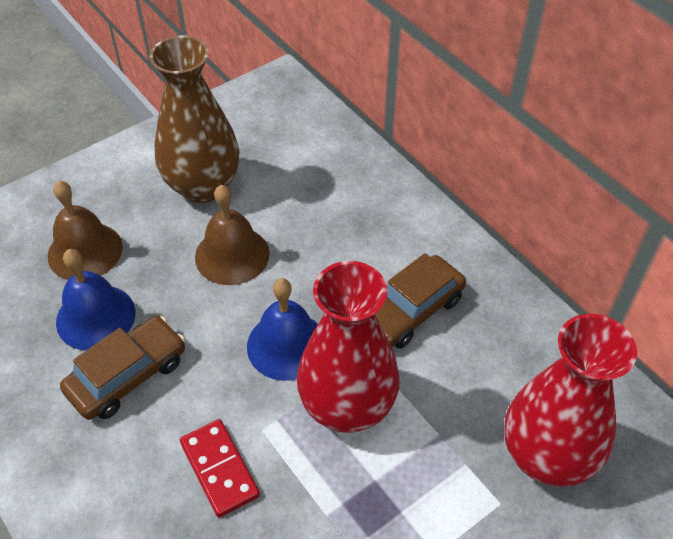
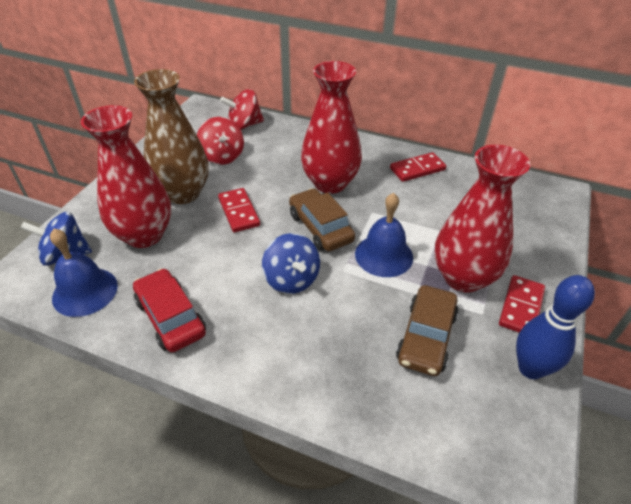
blue bowling pin: none = 0 -> [516,275,595,379] = 1
blue spinning top: none = 0 -> [20,212,92,266] [262,233,320,294] = 2
brown bell: [48,181,123,280] [195,185,269,285] = 2 -> none = 0
red car: none = 0 -> [133,268,206,352] = 1
red domino: [180,419,260,518] = 1 -> [218,188,260,232] [390,152,446,182] [499,275,545,332] = 3
red spinning top: none = 0 -> [197,117,244,165] [220,89,264,129] = 2
red vase: [297,261,400,433] [504,314,637,487] = 2 -> [81,105,171,248] [301,61,362,194] [435,145,531,293] = 3

